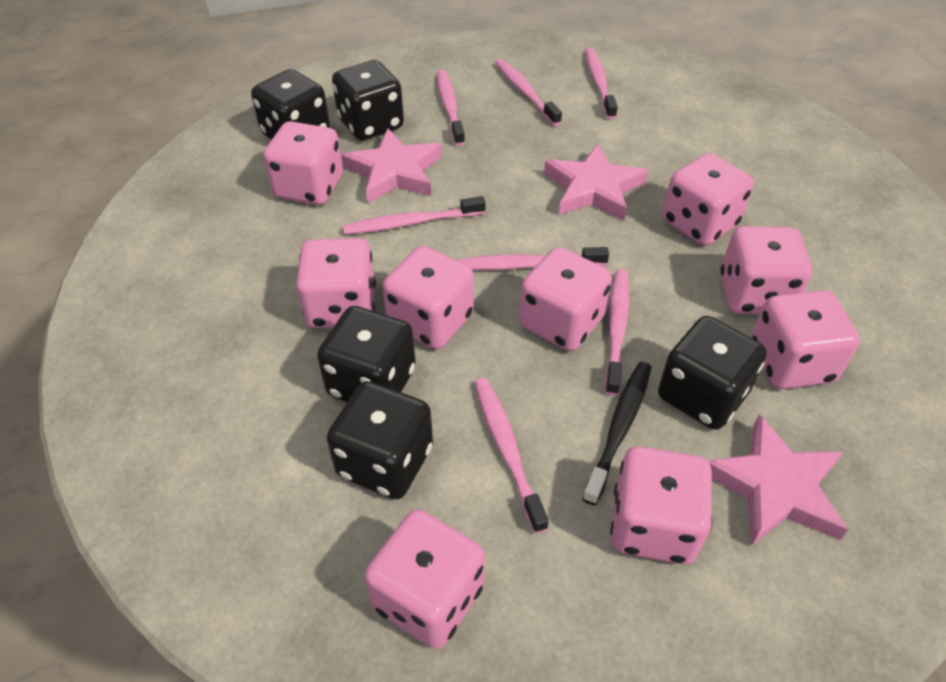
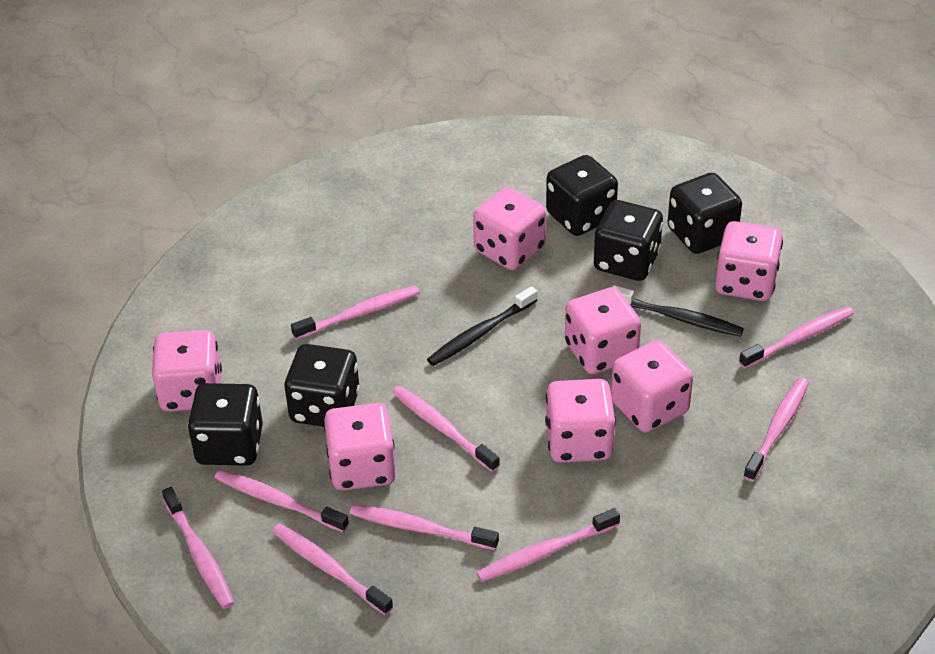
black toothbrush: [582,362,651,505] = 1 -> [427,286,538,366] [612,285,744,337] = 2
pink dice: [263,121,343,205] [296,238,376,329] [364,509,485,649] [383,246,474,349] [519,247,612,351] [610,446,712,564] [662,153,754,246] [720,226,812,314] [751,290,860,389] = 9 -> [152,330,222,412] [324,403,396,490] [473,187,546,270] [545,379,616,463] [565,287,641,374] [611,340,693,433] [715,221,783,301] = 7
pink star: [341,129,442,203] [544,144,648,221] [709,414,849,546] = 3 -> none = 0
pink toothbrush: [343,196,486,235] [437,70,465,146] [457,247,609,270] [474,378,549,533] [495,59,562,126] [585,47,618,119] [605,269,629,396] = 7 -> [162,487,234,609] [214,469,349,532] [272,524,393,615] [291,286,420,340] [349,504,499,550] [393,386,500,472] [476,508,620,582] [739,306,854,369] [743,378,809,482] = 9

